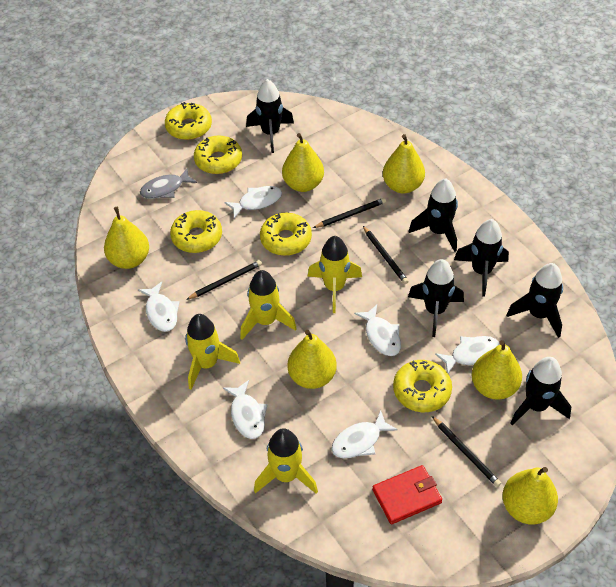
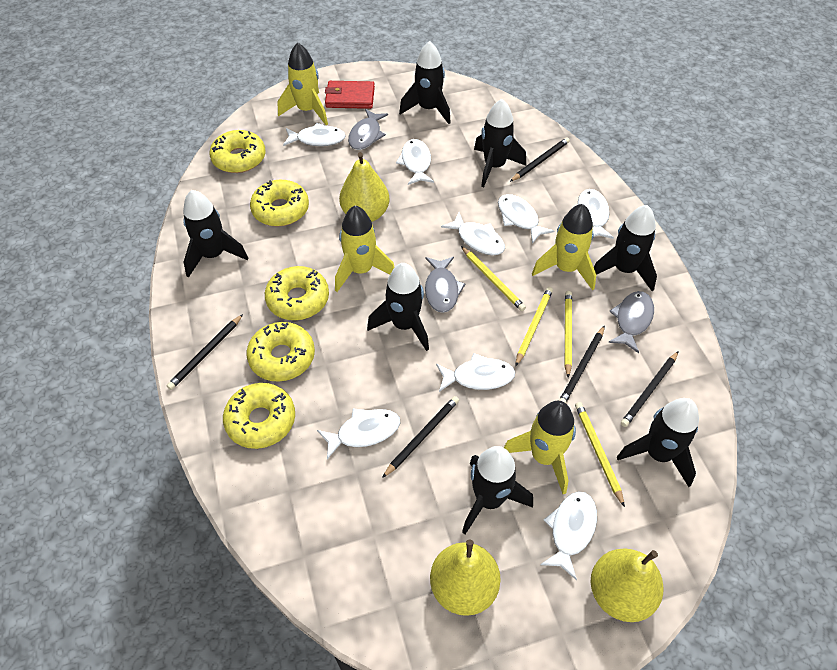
black pencil: [186,260,262,300] [313,198,386,228] [363,226,409,284] [432,416,501,487] = 4 -> [167,314,243,390] [382,396,459,478] [510,137,570,182] [559,325,605,403] [621,351,679,427] = 5
black rocket: [246,79,294,153] [408,259,464,337] [409,178,458,252] [454,219,509,296] [506,263,563,338] [510,357,571,426] = 6 -> [183,190,248,278] [367,263,429,351] [399,41,451,124] [462,446,533,534] [474,99,526,187] [594,205,657,291] [617,398,699,487] = 7
grey fish: [140,167,197,199] = 1 -> [348,109,388,150] [425,257,465,313] [608,291,654,353] = 3
white fish: [138,282,180,332] [223,380,268,439] [224,186,282,218] [332,410,398,458] [354,305,401,356] [435,336,500,374] = 6 -> [283,123,346,146] [317,408,400,459] [396,139,434,185] [436,353,515,392] [441,212,505,255] [498,194,554,244] [540,491,597,580] [577,189,614,239] = 8
yellow pear: [104,207,149,269] [282,133,324,192] [287,330,337,389] [383,134,425,194] [471,340,522,400] [502,467,558,525] = 6 -> [339,152,389,222] [430,539,501,616] [590,548,664,622] = 3
yellow pencil: none = 0 -> [461,246,526,311] [515,287,553,367] [565,291,572,378] [575,402,625,507] = 4

